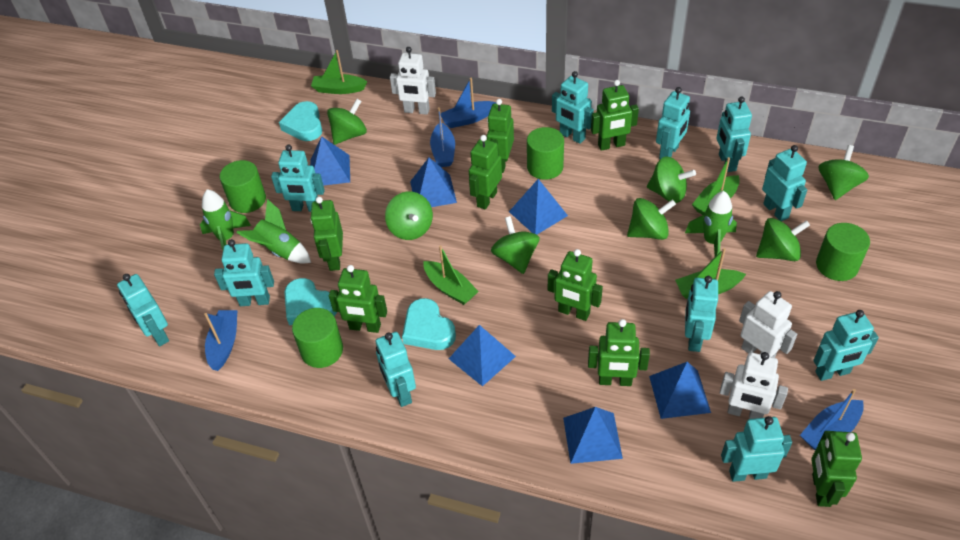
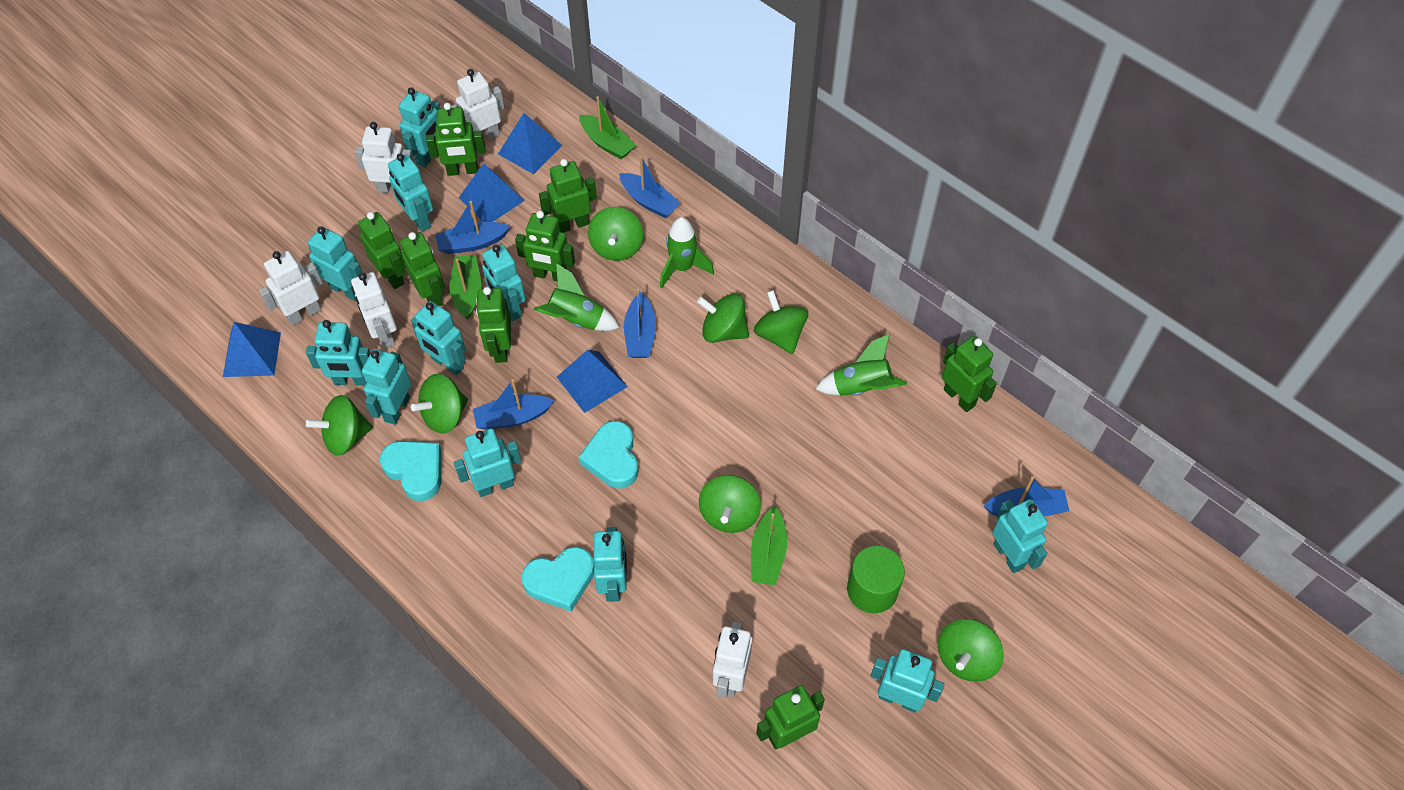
blue boat: [204,310,237,371] [430,107,455,167] [441,78,496,128] [800,389,864,450] = 4 -> [435,201,510,254] [473,379,554,430] [619,156,681,218] [624,289,656,358] [984,477,1069,517] = 5
blue pyramid: [310,136,350,186] [410,158,457,207] [449,325,516,386] [509,179,568,235] [563,407,623,464] [649,362,711,419] = 6 -> [223,322,281,377] [459,163,524,222] [498,113,562,174] [557,350,628,413] = 4
green boat: [311,50,368,94] [423,245,479,305] [675,248,746,299] [692,157,740,215] = 4 -> [449,255,481,320] [579,96,636,159] [751,506,787,585] = 3
green cylinder: [220,160,266,213] [292,308,343,368] [527,127,564,180] [816,223,870,281] = 4 -> [847,546,905,613] = 1
white robot: [390,47,436,115] [720,352,788,419] [739,291,797,358] = 3 -> [259,251,323,326] [351,272,397,349] [355,122,415,193] [451,69,504,139] [713,621,752,699] = 5

